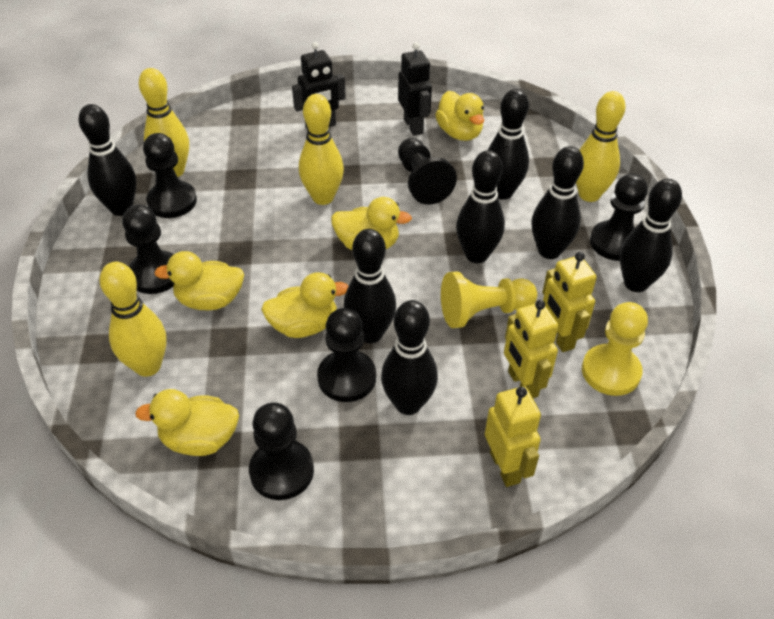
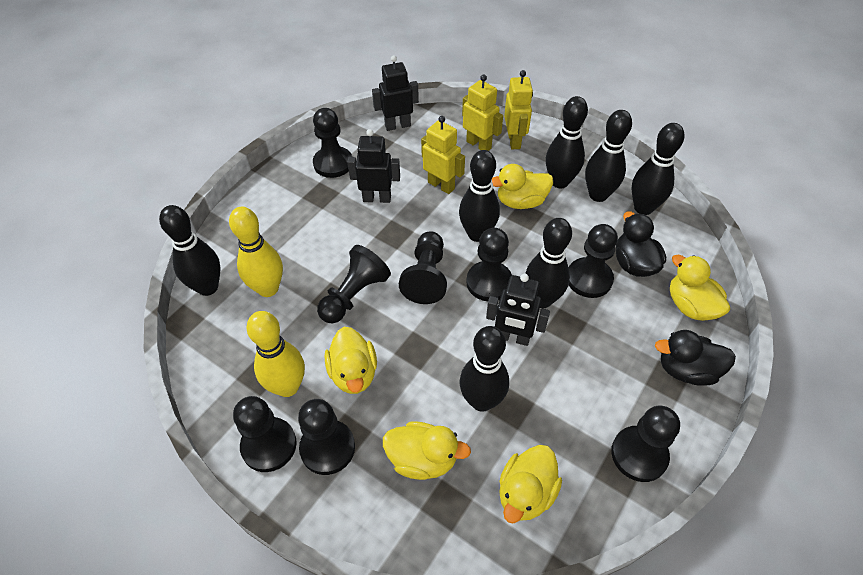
black duck: none = 0 -> [616,211,666,277] [655,330,736,386] = 2
black pawn: [122,205,174,294] [143,133,197,218] [249,402,314,500] [317,308,376,402] [398,138,457,205] [590,174,648,261] = 6 -> [233,396,297,472] [298,399,355,475] [313,108,352,178] [317,245,391,323] [399,231,447,304] [466,228,512,301] [569,224,618,298] [611,406,680,482] = 8
black robot: [292,42,346,129] [398,42,432,136] = 2 -> [347,129,400,203] [372,55,419,131] [486,274,550,346] = 3
yellow bowling pin: [100,262,167,377] [139,68,189,177] [299,94,344,205] [576,91,626,202] = 4 -> [229,207,283,297] [246,311,305,397] = 2
yellow pawn: [441,271,537,328] [582,302,648,396] = 2 -> none = 0

